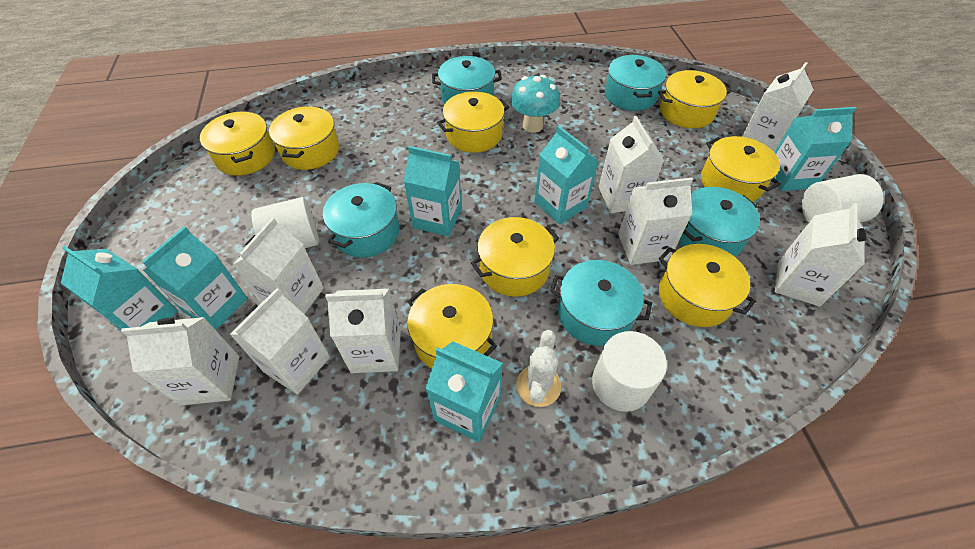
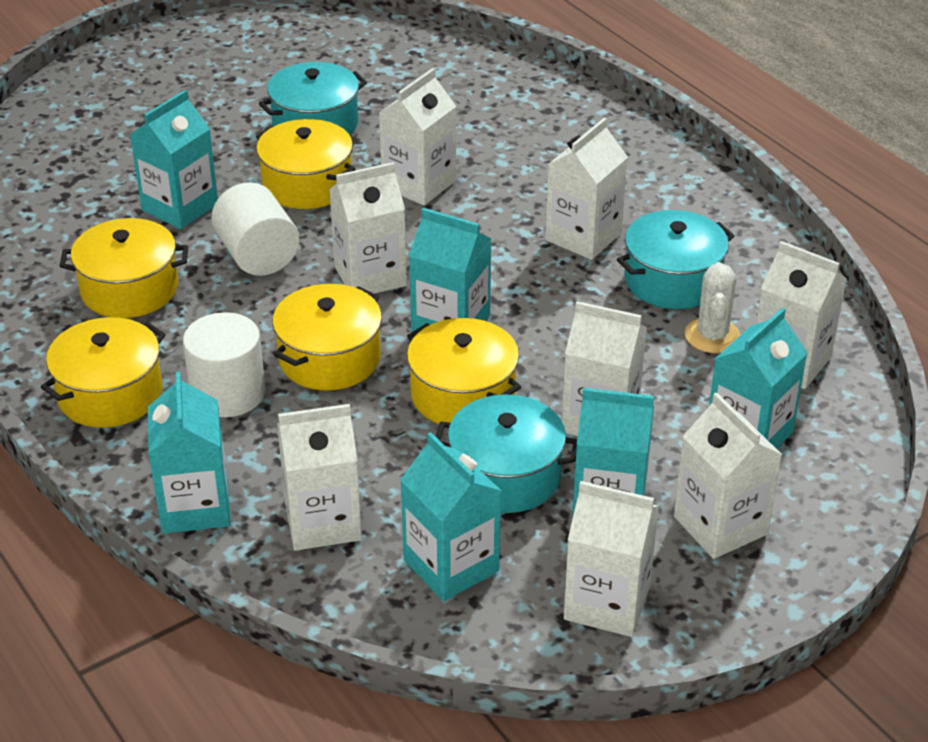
turquoise mushroom: [510,75,560,133] = 1 -> none = 0
turquoise pot: [323,182,400,257] [432,56,502,104] [550,260,652,346] [605,55,666,111] [679,187,760,257] = 5 -> [259,62,367,135] [436,394,577,513] [617,210,734,309] = 3
white cylinder: [251,197,319,248] [592,331,667,412] [802,174,883,222] = 3 -> [183,312,266,417] [211,182,299,276] = 2
yellow pot: [200,112,275,176] [269,106,339,170] [407,284,497,369] [437,91,509,153] [471,217,559,297] [658,70,731,128] [659,244,756,327] [701,136,781,202] = 8 -> [41,317,166,428] [60,218,189,318] [256,119,355,209] [272,284,382,391] [407,318,521,424] = 5

